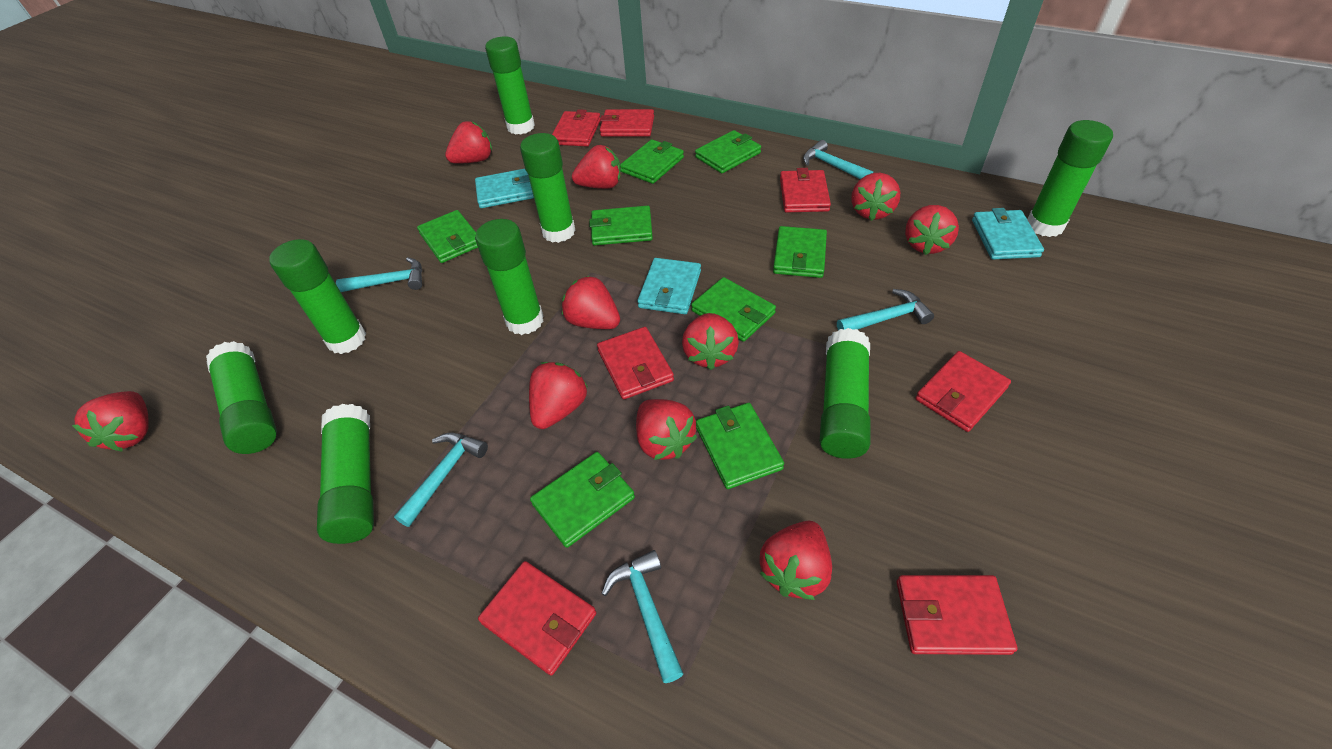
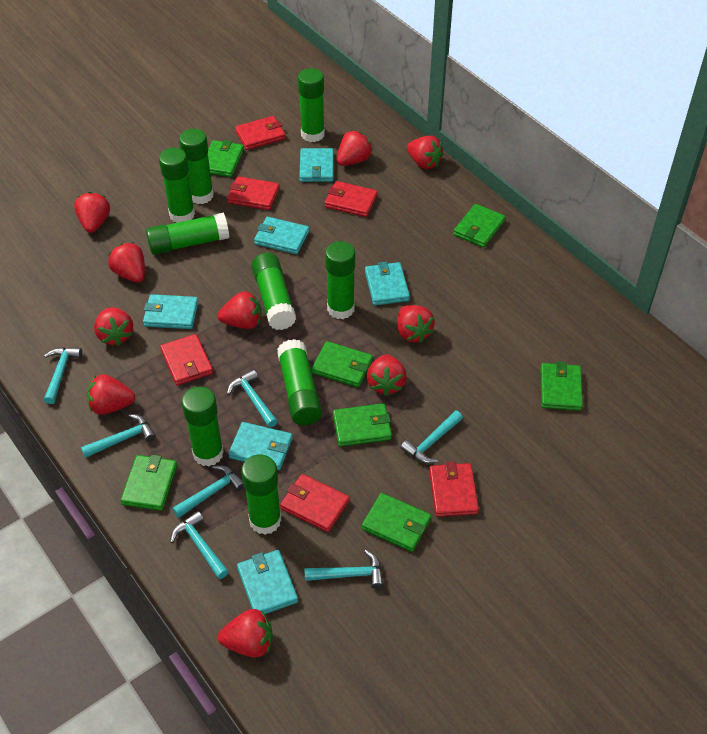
green glue stick: [206,341,277,454] [269,239,366,354] [317,404,374,544] [475,219,543,335] [485,37,535,135] [520,133,576,243] [820,328,871,459] [1027,120,1113,237] = 8 -> [146,213,229,255] [159,148,195,223] [179,129,214,204] [182,387,224,466] [241,454,282,535] [252,253,296,330] [277,339,322,425] [298,68,325,142] [325,241,355,319] = 9
green wallet: [417,210,478,263] [530,452,635,548] [589,206,653,245] [620,139,684,184] [691,277,776,342] [695,130,761,173] [696,403,784,489] [773,226,827,278] = 8 -> [121,455,177,511] [208,140,244,177] [312,341,373,387] [333,403,392,447] [362,493,431,552] [453,204,505,247] [540,362,583,411] = 7
red wallet: [478,561,596,676] [552,109,601,147] [597,327,674,399] [600,109,654,137] [780,168,831,212] [896,575,1018,655] [915,351,1011,432] = 7 -> [160,334,213,386] [227,176,279,210] [235,116,286,150] [280,474,349,532] [325,181,377,217] [429,462,479,517] = 6
turquoise hammer: [336,257,422,292] [394,433,488,527] [601,550,683,683] [803,140,873,179] [837,289,934,330] = 5 -> [44,347,82,404] [81,414,156,458] [170,511,229,579] [172,465,244,518] [227,369,278,427] [304,550,384,589] [401,410,463,464] = 7
turquoise wallet: [475,169,534,208] [637,258,701,314] [972,208,1044,260] = 3 -> [143,294,198,329] [228,422,293,470] [237,550,298,614] [254,217,309,254] [299,148,334,182] [365,262,410,305] = 6

